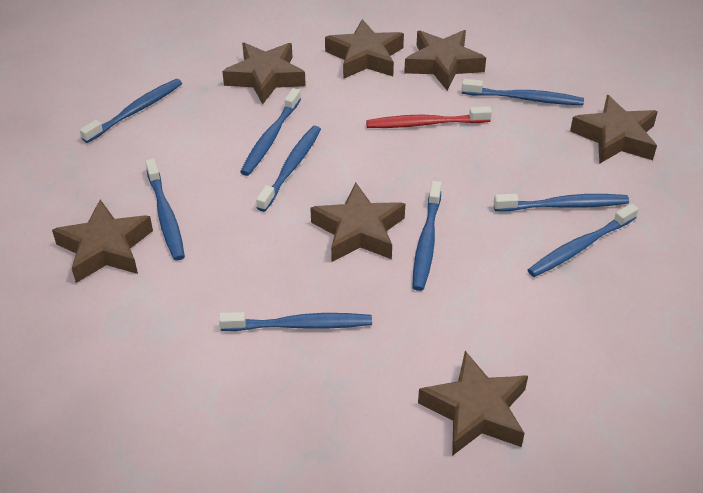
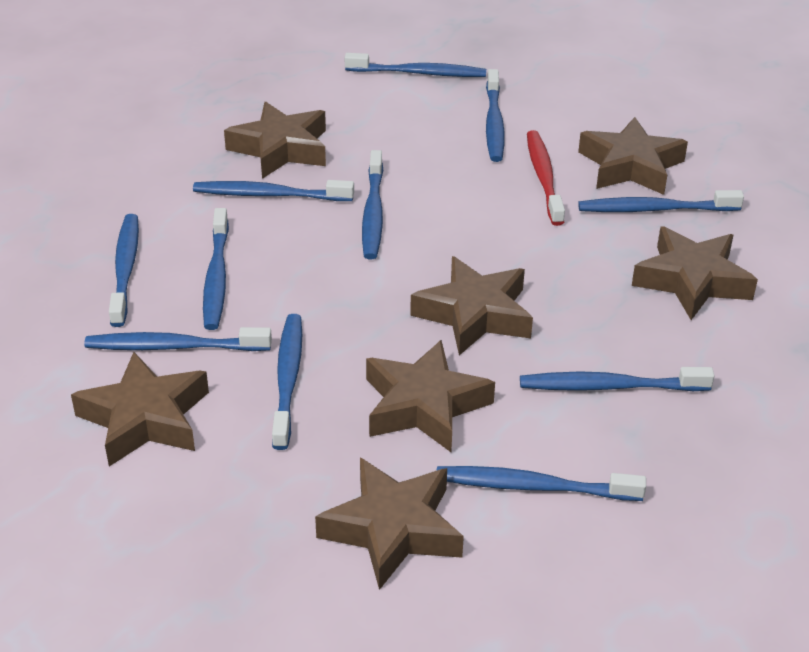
blue toothbrush: [80,79,182,143] [145,159,185,261] [219,312,372,331] [240,88,301,176] [256,126,321,212] [412,181,442,291] [461,79,584,105] [494,194,629,211] [527,204,638,277] = 9 -> [84,327,272,351] [109,214,139,327] [193,180,354,201] [203,208,229,330] [272,314,302,450] [345,53,486,77] [362,150,383,259] [437,466,646,501] [486,69,505,162] [520,367,714,391] [578,190,744,212] = 11

